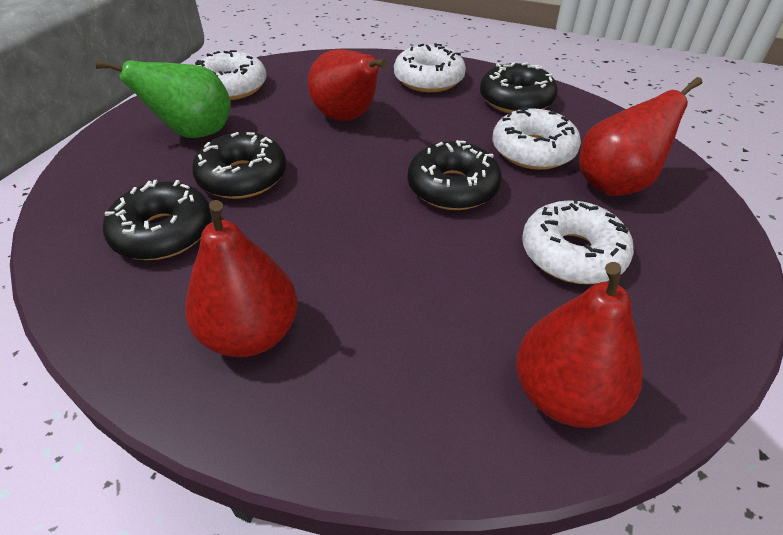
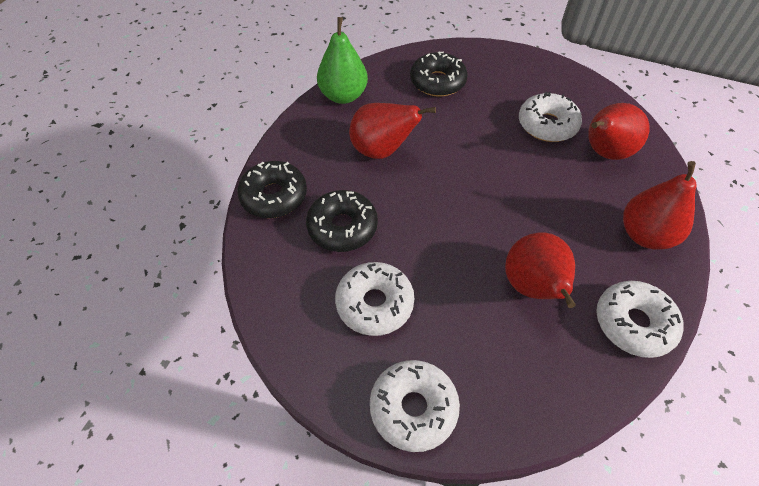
black donut: [103,180,212,260] [192,132,286,199] [408,140,502,210] [480,62,557,113] = 4 -> [237,161,307,218] [306,190,378,252] [410,52,468,97] = 3

